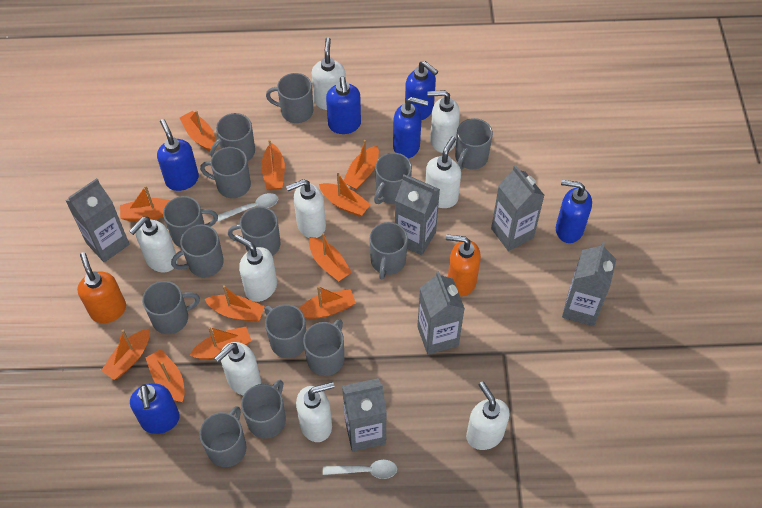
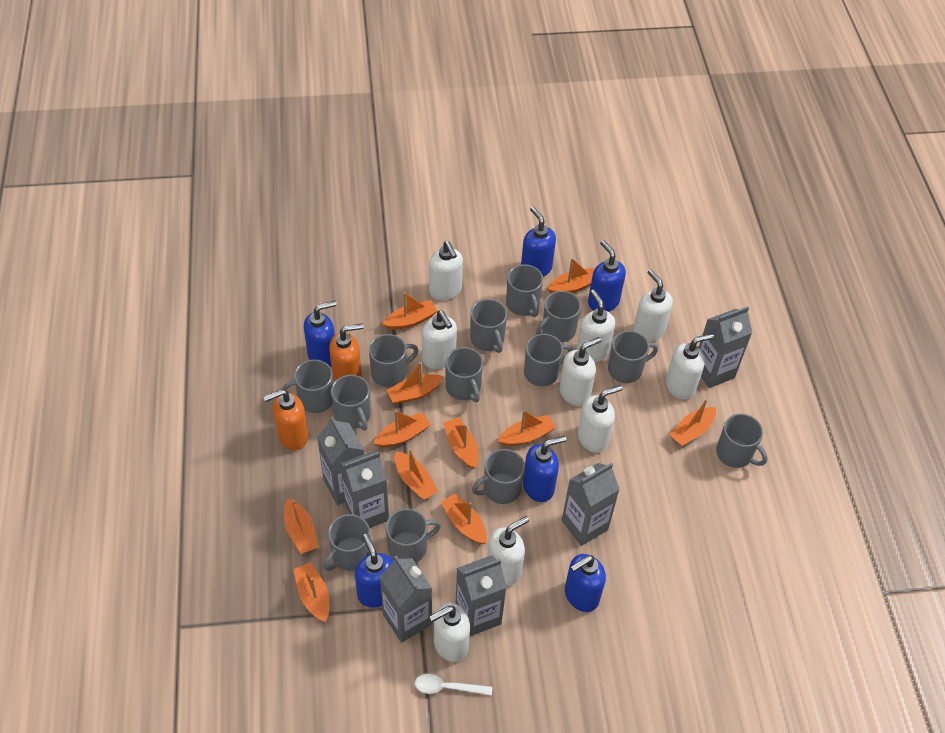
grey mug: [142,281,200,334] [163,196,218,247] [171,225,224,277] [199,406,247,467] [200,147,251,198] [210,113,255,161] [228,206,281,256] [241,380,286,439] [265,304,306,358] [266,73,313,123] [303,319,344,376] [369,222,408,280] [374,153,412,204] [455,118,493,170] = 14 -> [282,359,333,413] [323,514,370,571] [331,375,371,430] [369,334,418,387] [386,508,441,563] [445,347,483,402] [470,299,507,353] [472,449,525,504] [506,264,543,317] [524,334,573,386] [536,291,581,342] [608,331,658,383] [716,414,767,468] = 13
white spoon: [218,193,278,222] [323,460,397,479] = 2 -> [415,674,492,696] = 1

